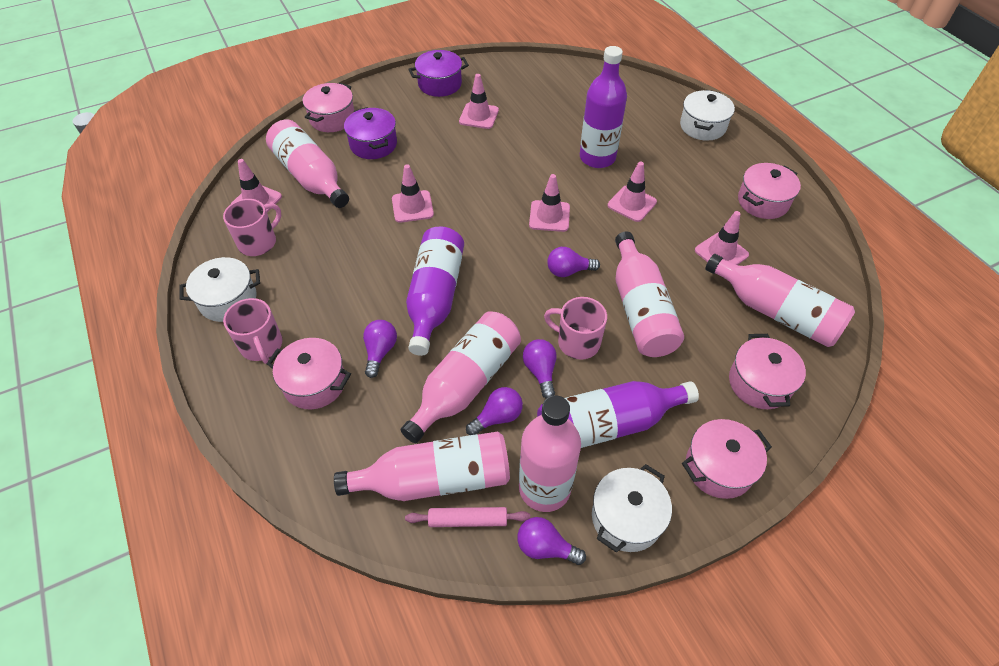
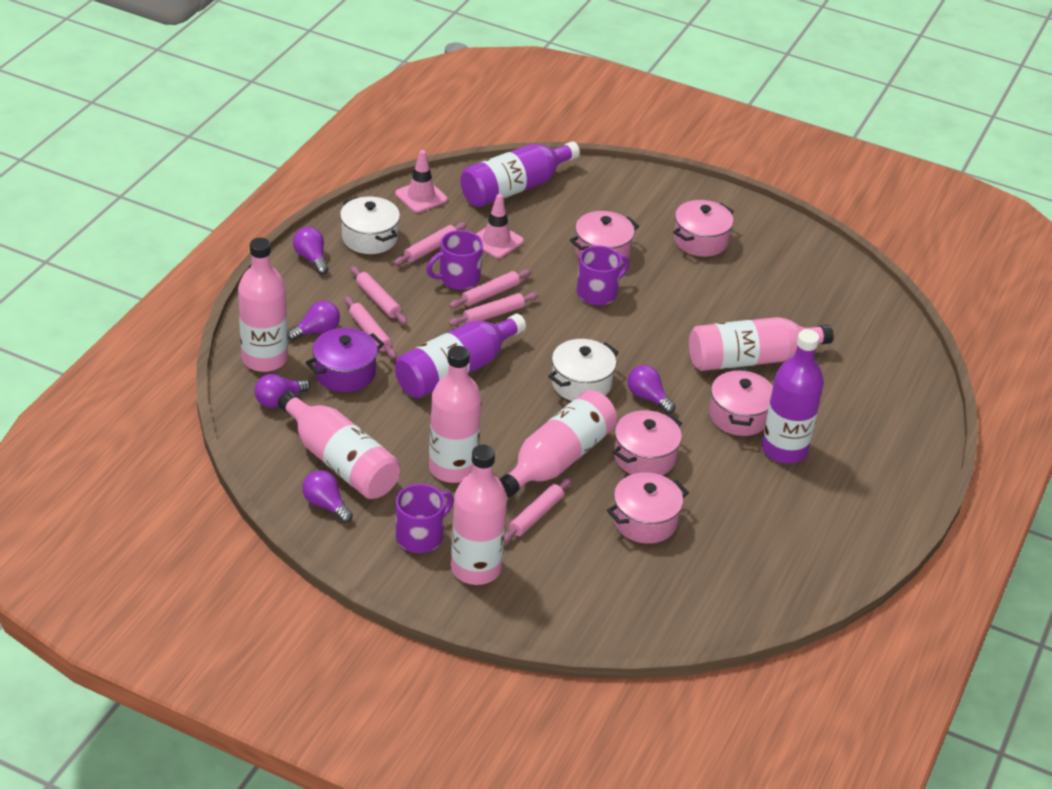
pink mug: [223,199,281,256] [223,298,282,364] [544,297,607,360] = 3 -> none = 0
pink rolling pin: [405,507,530,527] = 1 -> [345,296,397,359] [350,266,407,324] [394,222,467,266] [449,269,532,308] [449,292,539,326] [504,477,572,543] = 6
pink traffic cone: [231,159,282,212] [392,165,434,223] [459,74,499,129] [529,174,570,232] [608,162,657,222] [695,211,749,265] = 6 -> [395,150,448,213] [476,194,524,258] = 2
purple mug: none = 0 -> [396,484,454,553] [426,230,483,290] [577,246,629,305] = 3
purple pot: [344,107,397,159] [408,50,469,97] = 2 -> [306,328,384,392] = 1
white pot: [180,257,260,322] [592,464,672,553] [680,90,735,141] = 3 -> [340,196,400,254] [548,339,619,401] = 2

